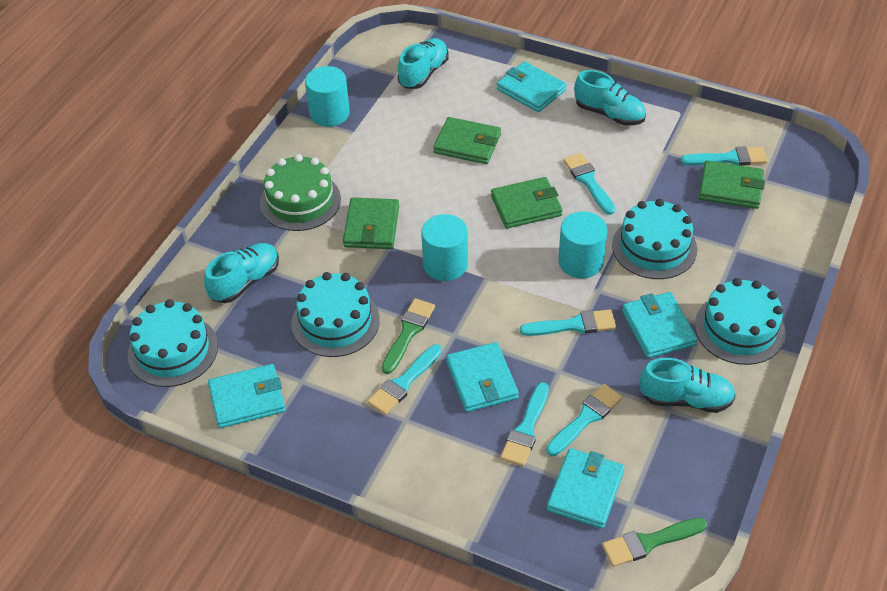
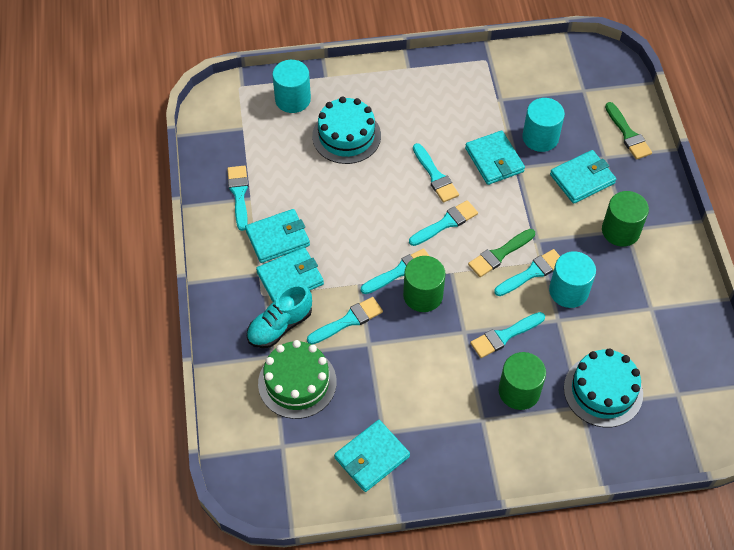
green cylinder: none = 0 -> [403,256,446,312] [499,352,546,410] [602,191,649,247] = 3
green wallet: [343,197,399,249] [433,117,501,164] [491,177,563,229] [699,160,765,209] = 4 -> none = 0
turquoise brush: [367,345,442,415] [500,382,549,466] [520,309,616,336] [546,384,622,456] [563,153,615,215] [680,146,768,166] = 6 -> [227,166,248,231] [307,297,383,345] [361,248,429,294] [409,200,478,246] [413,143,459,202] [470,312,545,358] [494,249,560,296] = 7
turquoise cake: [128,299,218,387] [291,272,380,357] [612,199,697,279] [695,278,786,365] = 4 -> [312,97,381,164] [564,349,643,427] = 2
turquoise shoe: [204,243,279,303] [398,38,448,89] [574,70,646,126] [639,358,736,413] = 4 -> [247,284,312,348] = 1

